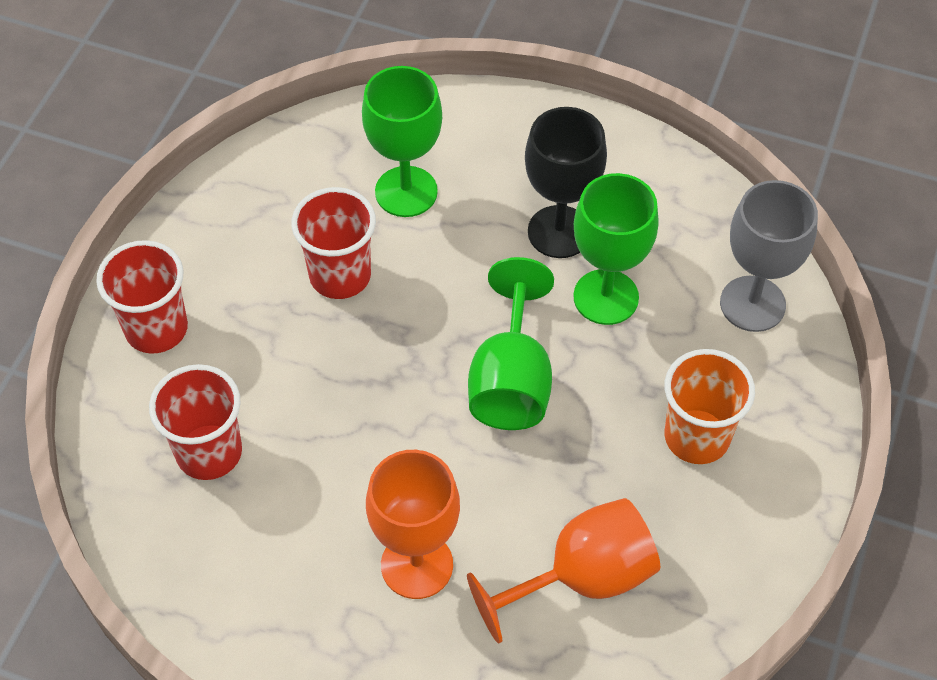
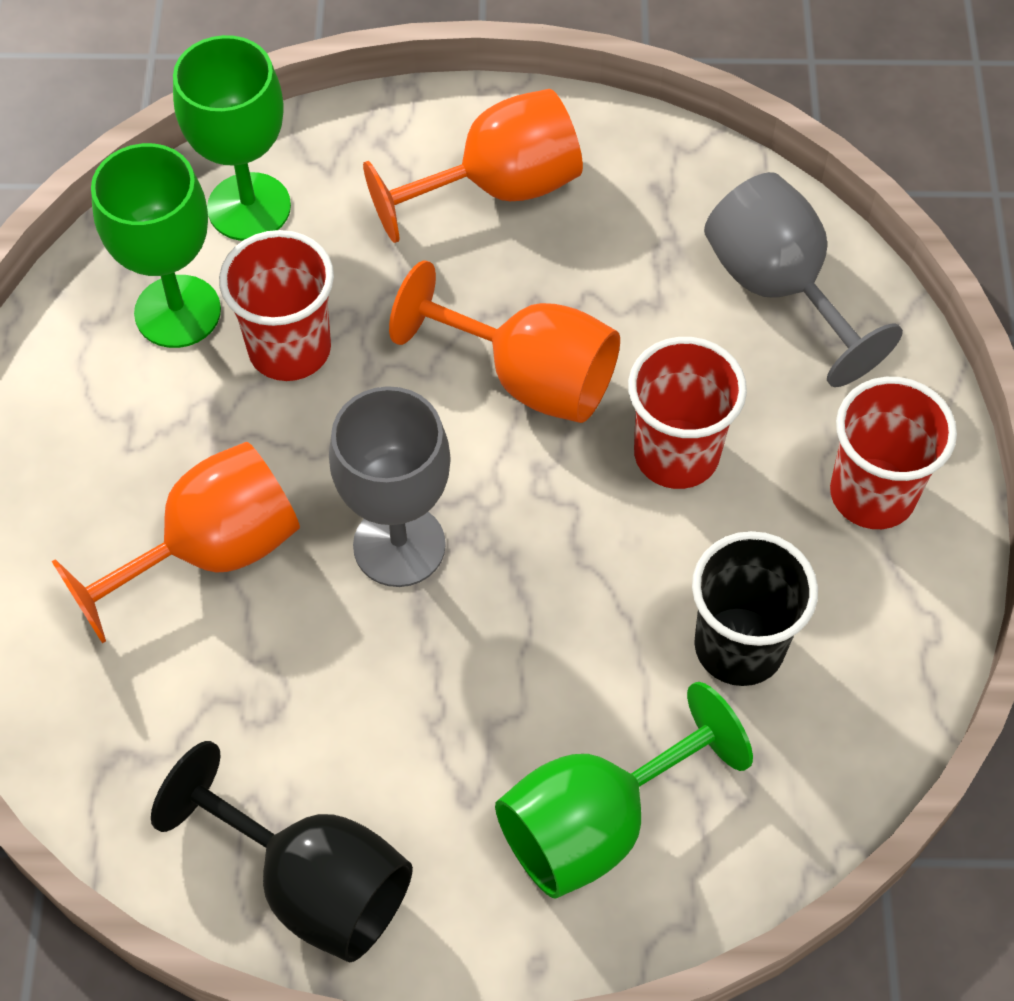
black cup: none = 0 -> [692,531,818,686] = 1
grey goblet: [720,180,818,332] = 1 -> [329,386,451,587] [704,172,903,387] = 2
orange cup: [665,349,755,464] = 1 -> none = 0
orange goblet: [366,450,460,599] [467,498,660,643] = 2 -> [51,442,300,643] [363,89,583,243] [389,260,620,423] = 3

